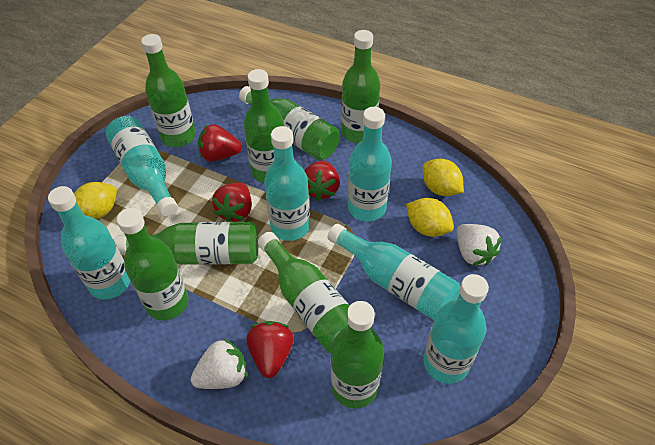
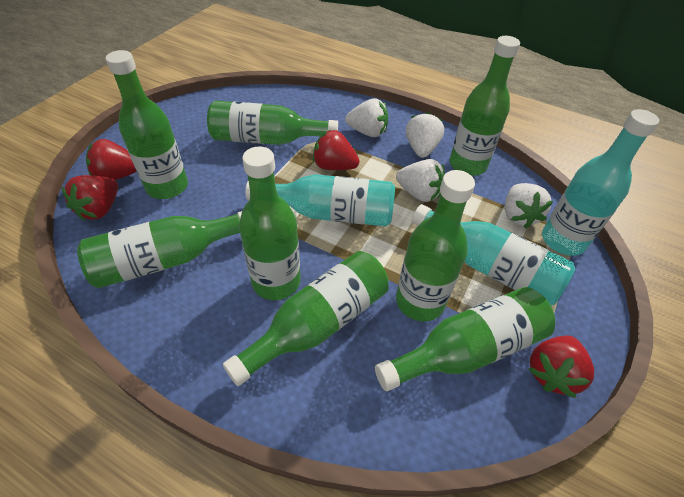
turquoise bottle: [48,186,130,300] [106,116,178,217] [264,126,310,241] [328,223,460,320] [348,107,392,222] [423,274,489,384] = 6 -> [245,174,395,226] [412,204,575,306] [542,109,659,256] = 3
white strawberry: [191,338,247,389] [456,224,501,266] = 2 -> [345,98,388,137] [396,159,445,202] [406,112,444,158] [505,183,553,229] = 4
yellow lemon: [74,182,117,219] [406,198,454,237] [423,159,464,196] = 3 -> none = 0

